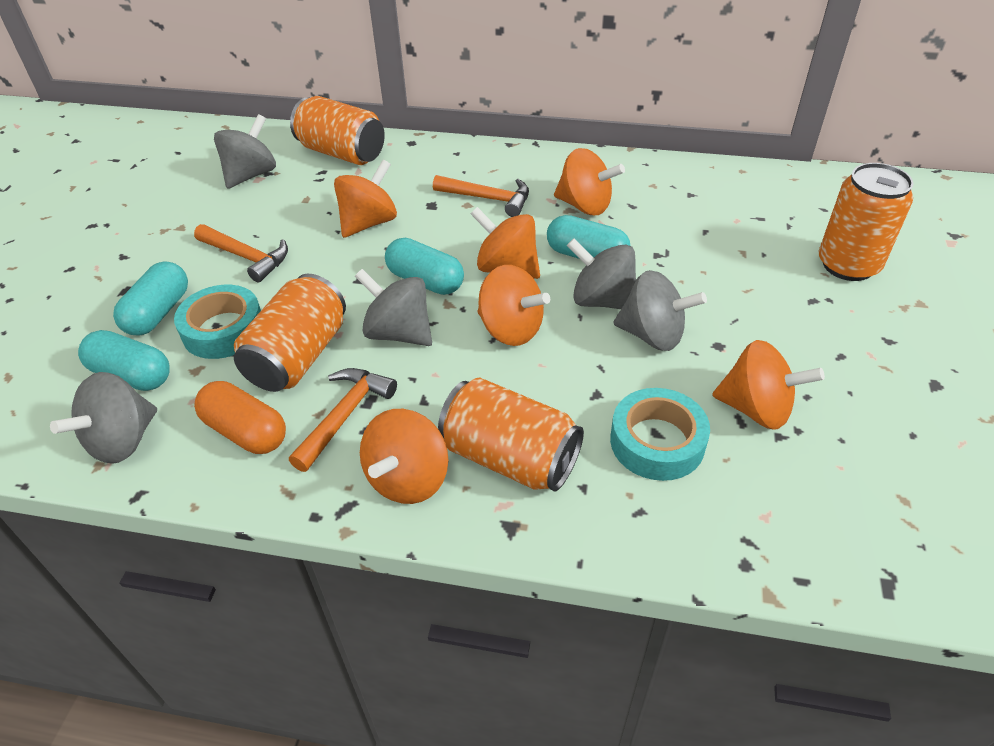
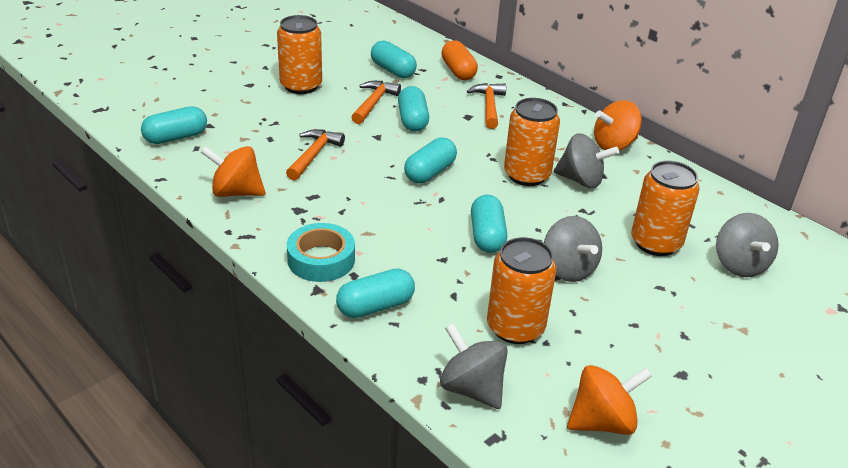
grey spinning top: [50,372,157,464] [214,114,276,189] [355,269,432,346] [567,238,636,309] [613,270,707,351] = 5 -> [440,323,508,409] [544,216,602,282] [554,133,619,188] [716,213,779,277] = 4
orange spinning top: [334,159,397,238] [360,409,448,504] [471,207,540,279] [478,265,550,346] [554,148,625,215] [712,340,825,430] = 6 -> [201,146,266,197] [567,365,652,435] [594,100,642,150] = 3
turquoise capsule: [78,330,170,391] [113,261,188,336] [385,238,464,295] [547,215,630,259] = 4 -> [141,106,207,144] [336,268,415,318] [371,41,417,78] [398,86,429,132] [404,137,457,183] [471,195,507,253] = 6
turquoise tape: [174,285,261,359] [610,388,710,481] = 2 -> [287,223,355,282] = 1

